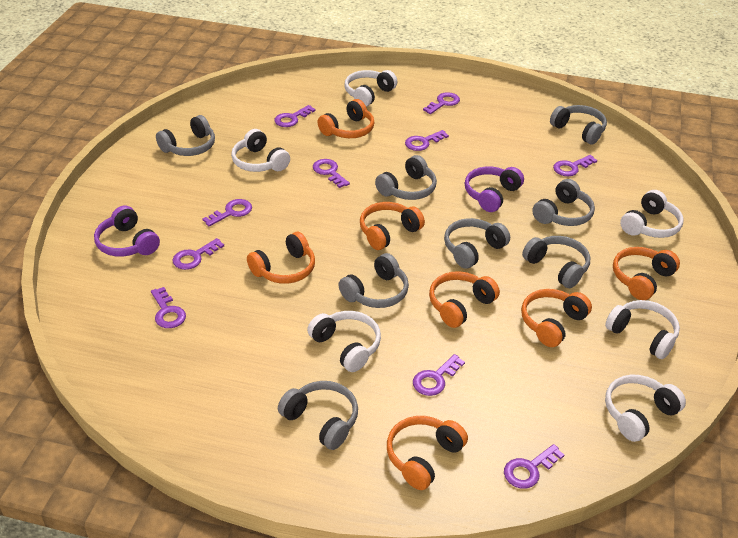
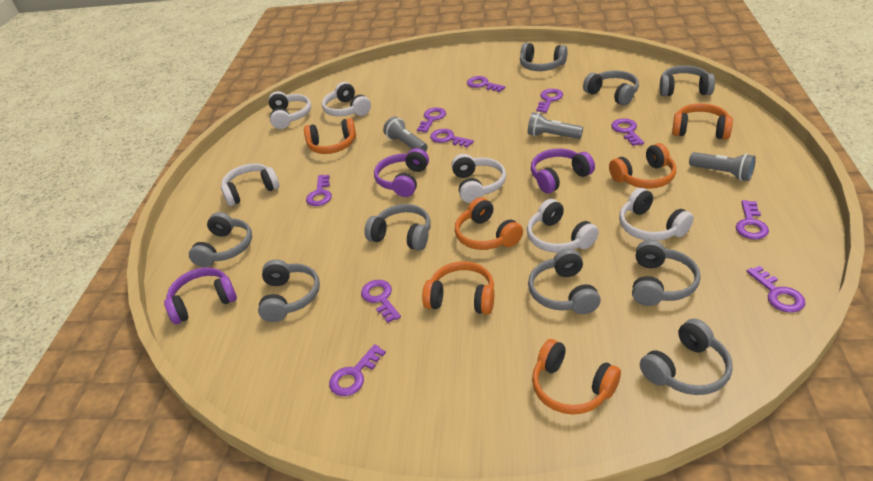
grey flashlight: none = 0 -> [383,117,428,152] [528,112,583,139] [689,152,756,181] = 3
grey headphones: [156,115,215,156] [278,381,358,450] [338,253,409,308] [375,155,437,200] [444,218,510,269] [522,236,590,288] [532,179,595,226] [550,105,607,145] = 8 -> [189,212,252,267] [258,259,320,322] [364,204,431,251] [520,43,567,71] [528,249,601,314] [583,70,639,106] [632,240,701,306] [640,319,733,395] [660,65,715,96] = 9
orange headphones: [247,232,315,284] [317,99,375,138] [360,202,425,250] [387,416,468,490] [429,271,500,328] [521,289,592,347] [613,247,680,300] = 7 -> [304,118,356,154] [422,261,494,315] [455,197,523,250] [532,339,621,414] [609,143,676,189] [672,103,733,140] = 6
purple headphones: [94,205,160,257] [465,167,524,212] = 2 -> [164,267,237,325] [374,148,429,197] [531,149,595,193] = 3

